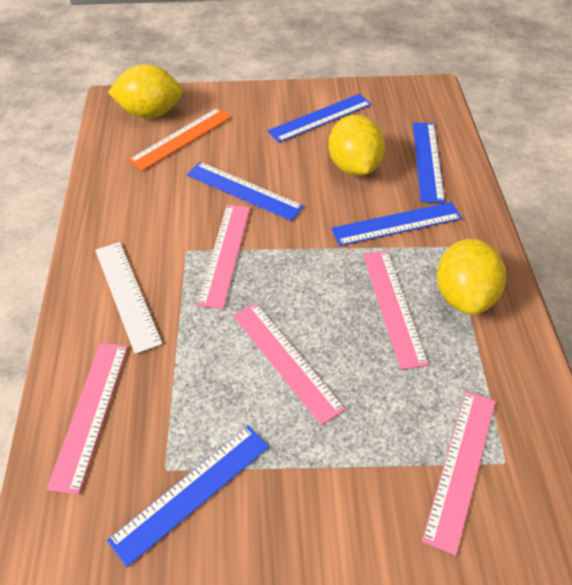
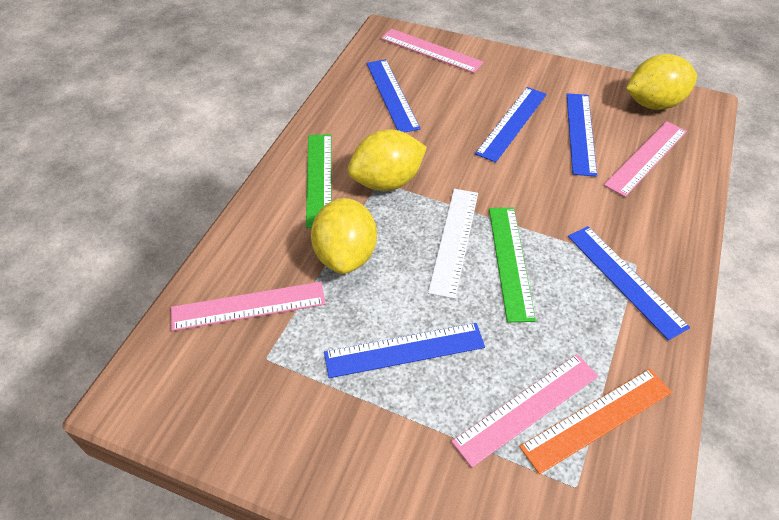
green ruler: none = 0 -> [306,134,332,228] [489,208,536,322] = 2
pink ruler: [47,343,128,494] [197,205,250,309] [233,303,345,425] [363,251,429,370] [422,391,496,556] = 5 -> [171,282,325,331] [381,29,484,73] [451,354,599,468] [604,121,687,197] = 4

